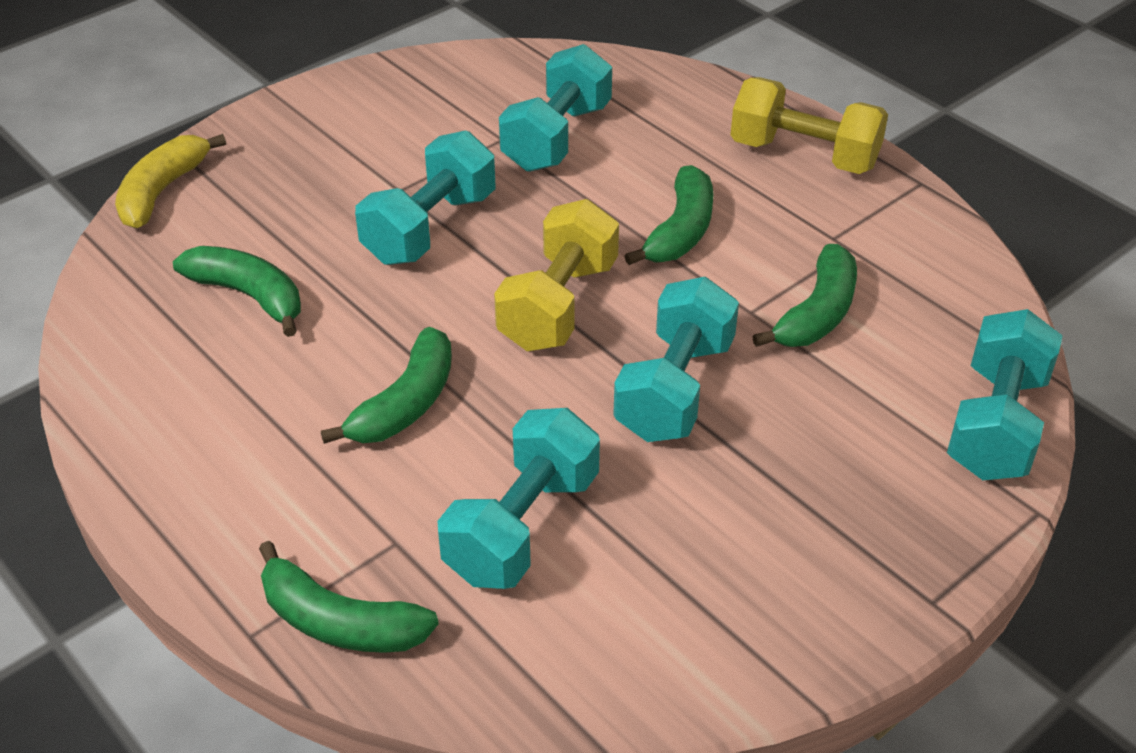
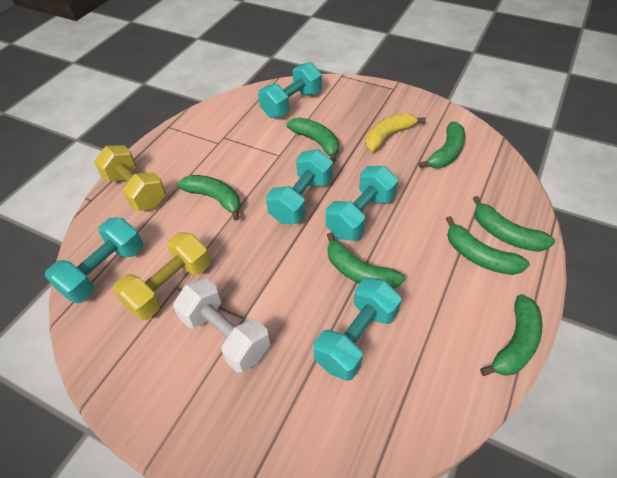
green banana: [173,246,301,337] [259,541,439,653] [321,327,452,444] [624,165,714,265] [752,244,857,347] = 5 -> [177,175,241,221] [287,118,339,163] [327,232,405,289] [419,122,465,168] [446,216,530,275] [473,196,555,252] [480,294,543,376] = 7
white dumbbell: none = 0 -> [173,279,270,373] = 1

